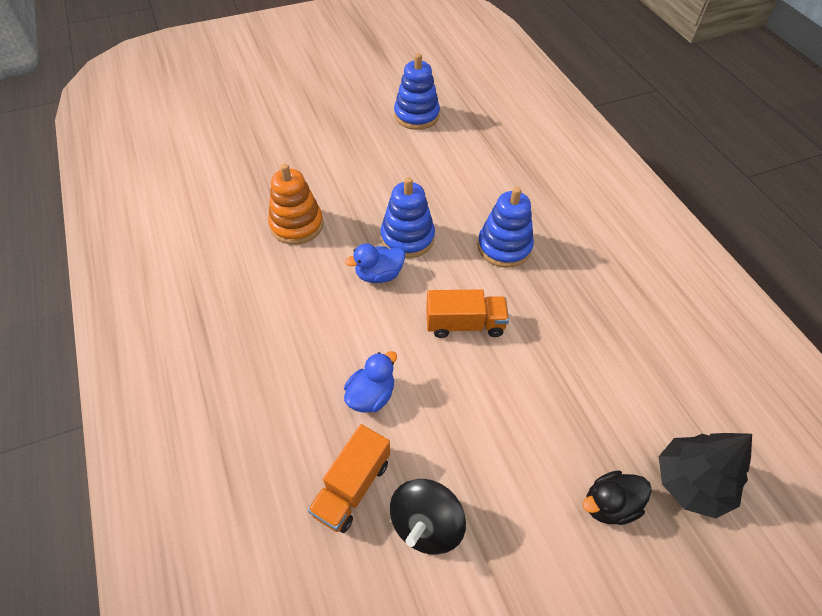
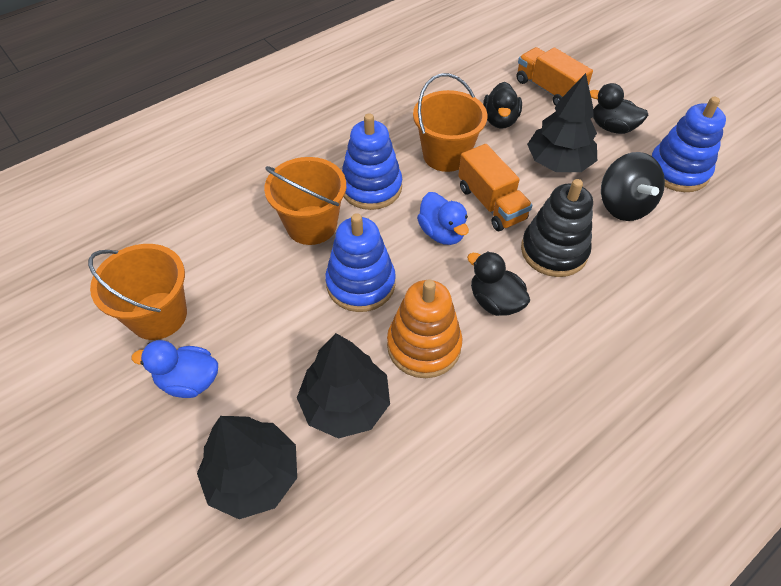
black duck: [583,471,652,525] = 1 -> [467,251,530,316] [483,82,522,129] [590,83,648,134] = 3
black stacking toy: none = 0 -> [521,179,593,277] = 1
black tree: [659,433,752,518] = 1 -> [197,416,297,519] [297,333,390,439] [527,73,597,172] = 3
orange bucket: none = 0 -> [88,244,187,340] [264,157,346,245] [413,73,487,172] = 3

